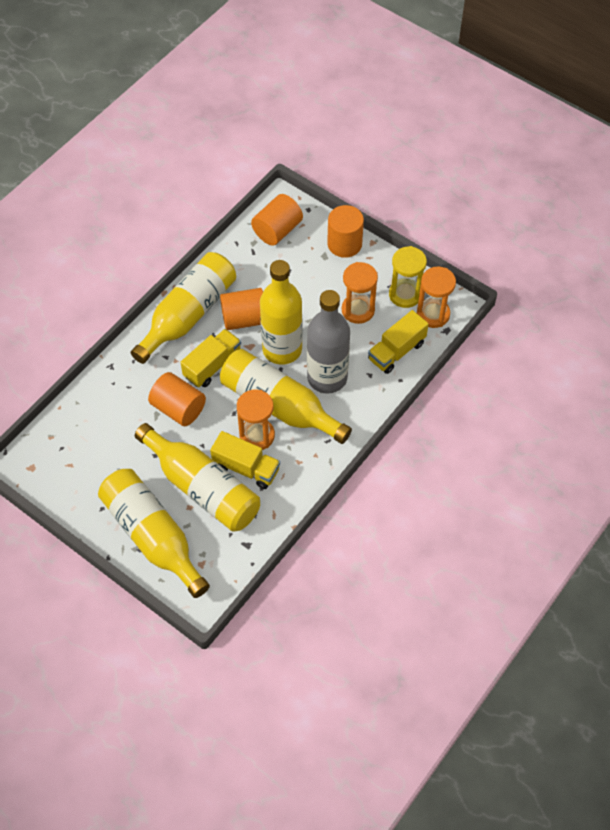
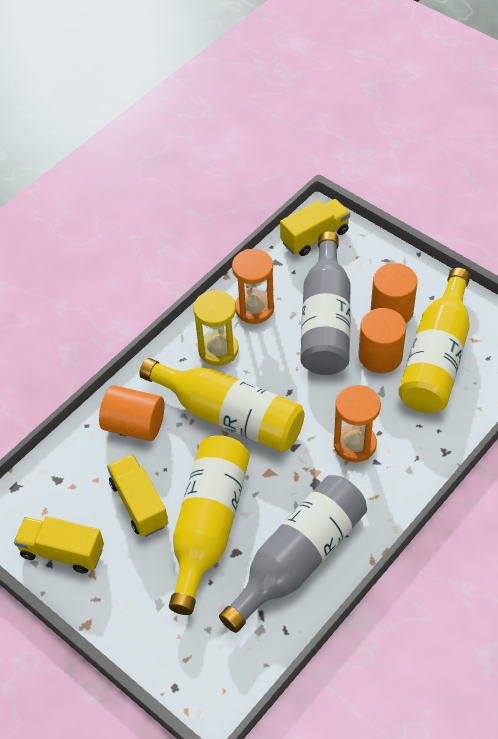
grey bottle: [307,290,350,394] = 1 -> [219,475,367,633] [300,232,351,375] = 2
orange cylinder: [148,372,206,426] [220,288,263,330] [251,194,303,246] [327,205,364,258] = 4 -> [99,385,165,441] [358,308,406,373] [371,263,417,323] = 3
orange hourglass: [237,389,275,450] [342,262,378,324] [417,267,456,328] = 3 -> [232,249,274,324] [334,385,381,462] = 2
yellow bottle: [98,469,210,598] [131,252,236,364] [135,423,260,532] [220,349,352,444] [260,260,303,365] = 5 -> [139,358,304,452] [169,435,250,615] [398,268,470,413] = 3

